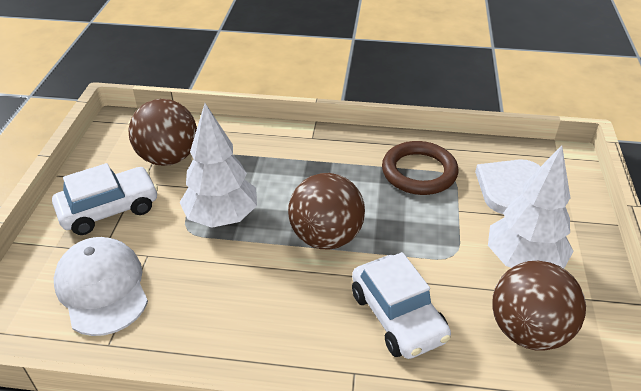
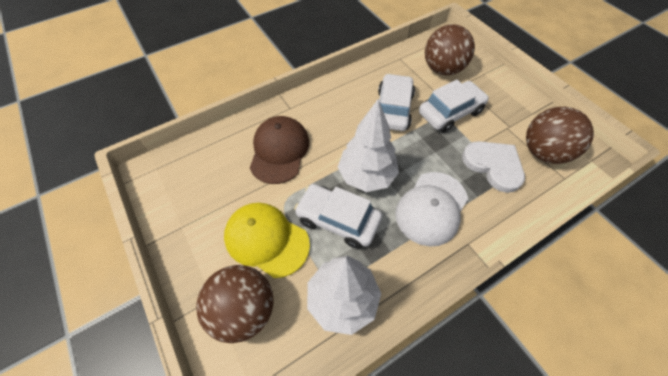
brown cap: none = 0 -> [250,116,309,184] = 1
brown ring: [382,141,458,195] = 1 -> none = 0
white car: [52,163,158,235] [352,252,451,359] = 2 -> [294,184,382,249] [378,73,415,131] [419,80,489,133] = 3
yellow cap: none = 0 -> [224,203,310,278] = 1

